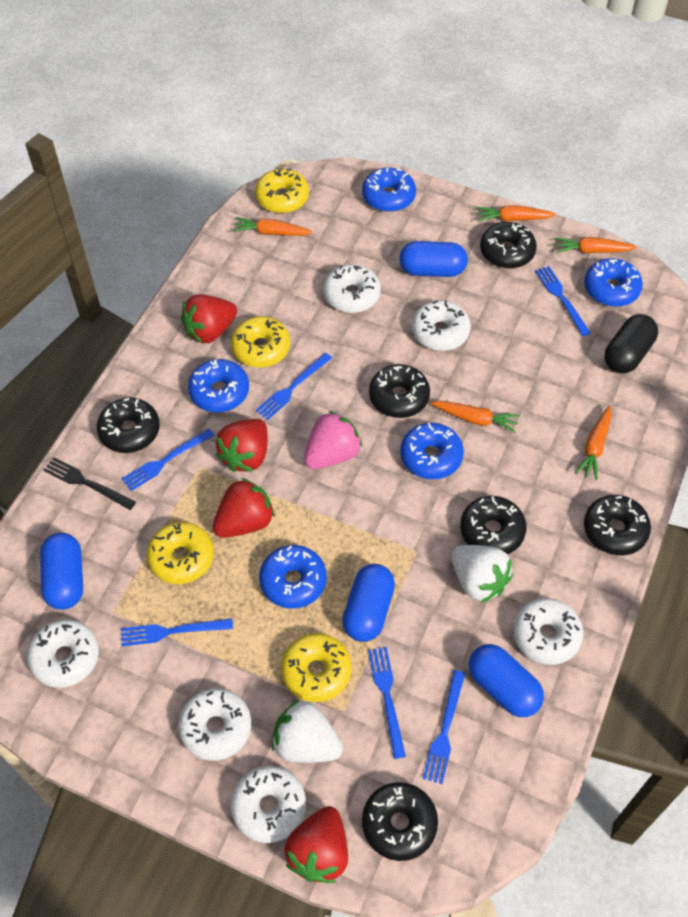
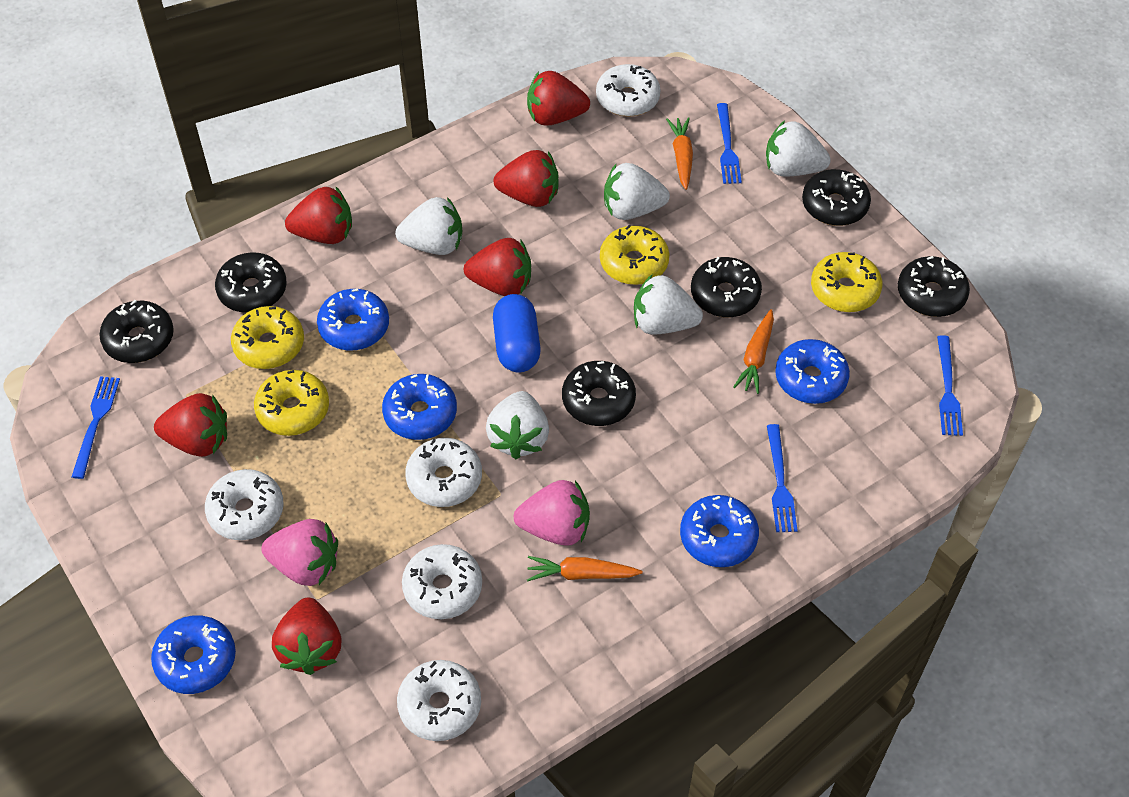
black capsule: [605,314,658,373] = 1 -> none = 0
black fork: [44,457,136,510] = 1 -> none = 0
blue capsule: [40,533,83,610] [342,564,395,642] [399,241,468,277] [469,644,544,717] = 4 -> [493,294,541,372] = 1
blue fork: [121,619,233,646] [122,429,215,491] [256,353,332,420] [368,647,406,759] [423,670,465,784] [535,266,590,336] = 6 -> [72,376,120,479] [717,103,742,184] [767,424,798,532] [937,335,963,436] = 4
orange carrot: [233,217,313,236] [431,401,520,433] [476,205,556,222] [555,237,637,253] [575,405,612,480] = 5 -> [527,556,643,581] [666,117,693,190] [733,309,774,394] = 3
pink strawberry: [304,411,362,469] = 1 -> [261,519,338,586] [514,480,590,546] = 2
red strawberry: [181,294,237,343] [213,478,275,538] [215,419,268,472] [284,806,348,883] = 4 -> [154,393,227,457] [272,597,341,675] [285,187,352,244] [464,238,531,296] [493,150,559,207] [527,71,590,126] = 6
white donut: [27,620,99,688] [178,688,251,761] [230,766,306,843] [323,264,381,313] [412,300,471,351] [513,598,583,665] = 6 -> [205,469,284,540] [397,660,481,741] [402,544,482,619] [405,438,482,507] [596,64,661,117] = 5
white strawberry: [272,699,343,763] [451,545,513,603] = 2 -> [395,197,462,255] [486,391,549,459] [604,163,670,220] [634,275,703,335] [766,120,831,177] = 5

